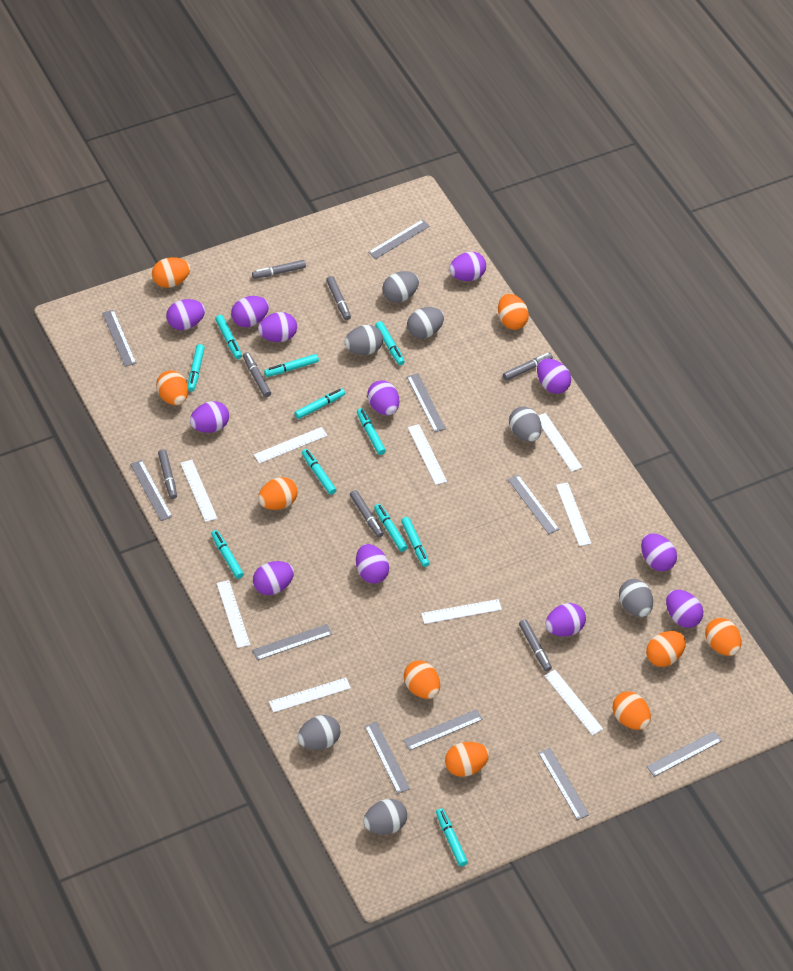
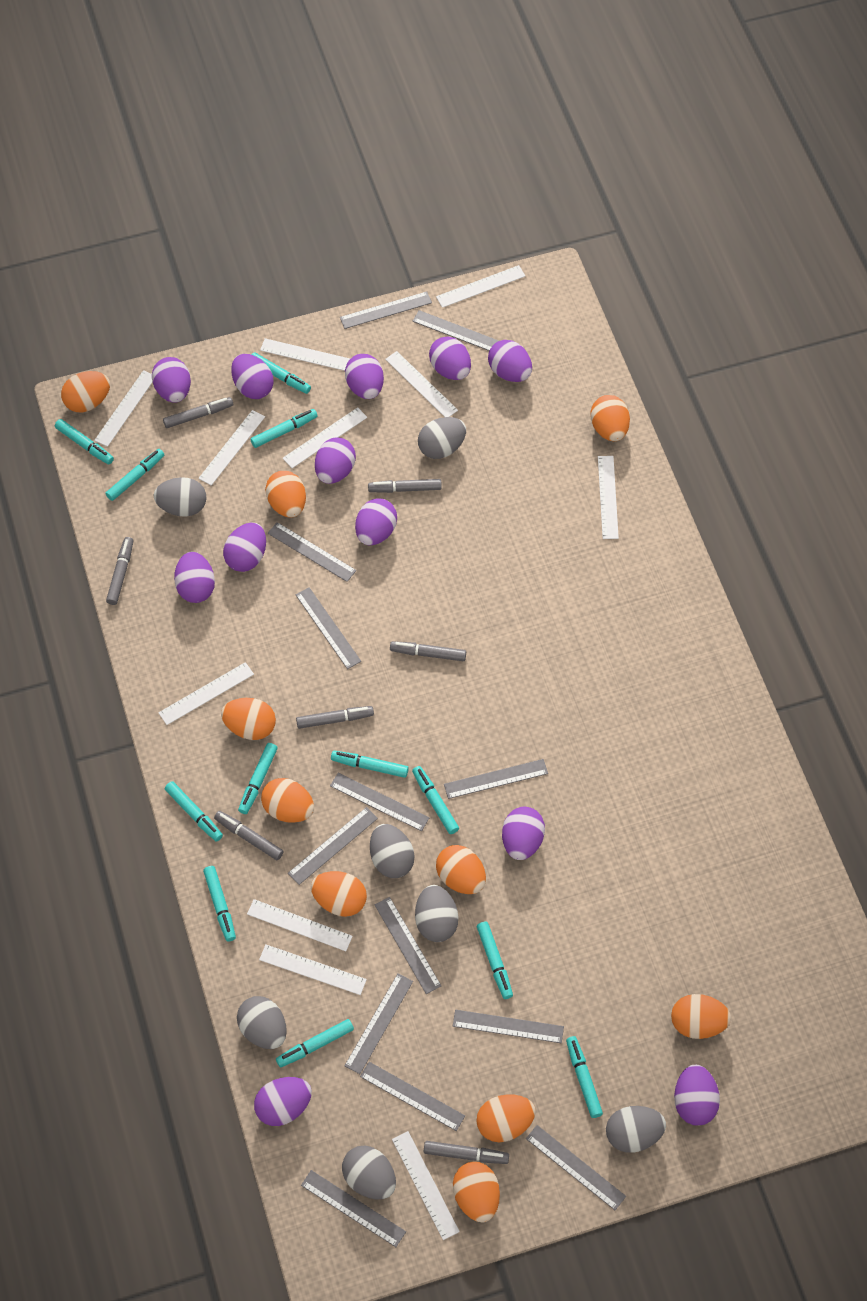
grey ruler: [102,310,136,367] [130,460,173,521] [252,624,332,660] [365,722,410,794] [368,219,430,259] [403,709,483,751] [407,373,446,432] [508,475,559,534] [538,748,589,820] [647,731,722,777] = 10 -> [268,522,356,582] [288,807,378,885] [296,587,361,669] [301,1170,406,1247] [330,773,430,831] [340,291,432,329] [344,974,413,1074] [360,1062,465,1131] [375,897,441,994] [413,310,499,351] [444,759,548,799] [453,1010,564,1043] [526,1125,626,1210] = 13
orange egg: [152,257,190,288] [156,370,188,405] [258,477,298,510] [404,660,440,699] [445,742,489,777] [498,294,529,330] [612,691,651,730] [646,631,686,667] [705,618,742,656] = 9 -> [61,371,110,412] [221,698,276,740] [261,778,314,823] [265,471,306,518] [311,871,367,917] [436,845,486,894] [453,1162,500,1222] [476,1094,536,1142] [590,395,630,441] [671,994,731,1039] = 10
turquoise marker: [188,344,205,392] [211,530,244,579] [215,315,242,359] [264,354,319,377] [294,388,345,419] [302,449,336,495] [357,408,386,455] [374,504,408,552] [375,321,405,365] [401,517,430,567] [436,808,468,867] = 11 -> [55,419,114,464] [106,449,165,501] [165,781,223,842] [203,866,236,942] [238,743,278,814] [250,409,317,448] [251,352,311,394] [276,1019,354,1067] [331,751,409,778] [412,766,459,834] [477,922,513,999] [566,1036,603,1118] = 12
white ruler: [180,460,217,522] [217,580,250,648] [254,427,327,464] [269,678,351,713] [408,424,447,485] [421,599,502,624] [538,413,582,472] [544,670,603,735] [556,482,591,546] = 9 -> [94,370,152,447] [158,662,254,725] [198,410,265,486] [247,899,353,951] [259,945,367,995] [260,338,350,371] [283,407,367,468] [385,351,458,417] [392,1131,460,1240] [436,265,525,308] [598,456,619,539] = 11

